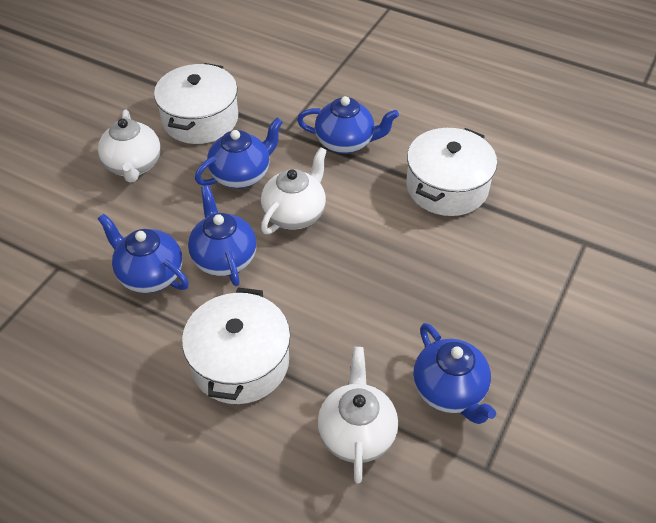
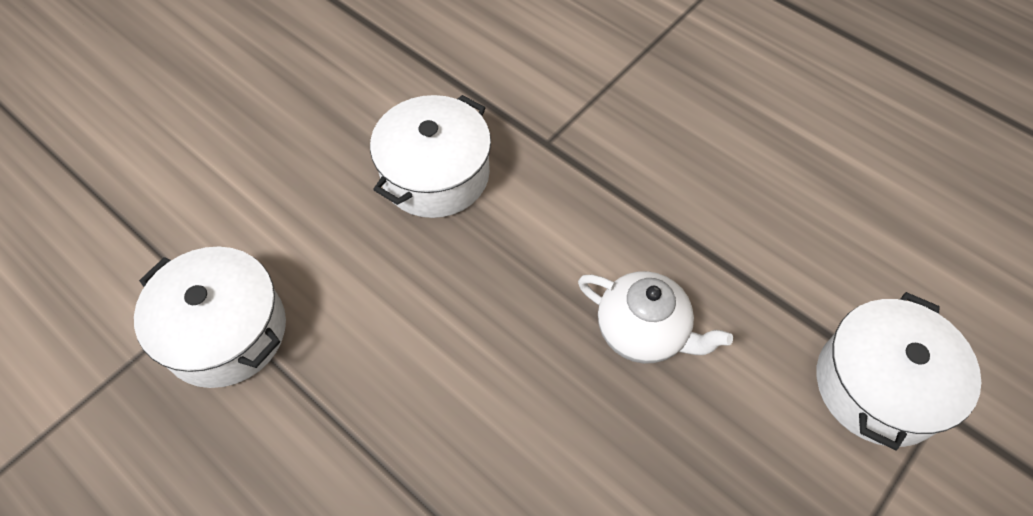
blue teapot: [98,214,189,293] [188,185,257,286] [195,117,283,188] [297,96,399,154] [413,323,496,424] = 5 -> none = 0
white teapot: [98,110,161,183] [261,147,327,234] [318,347,398,484] = 3 -> [578,271,733,364] = 1

